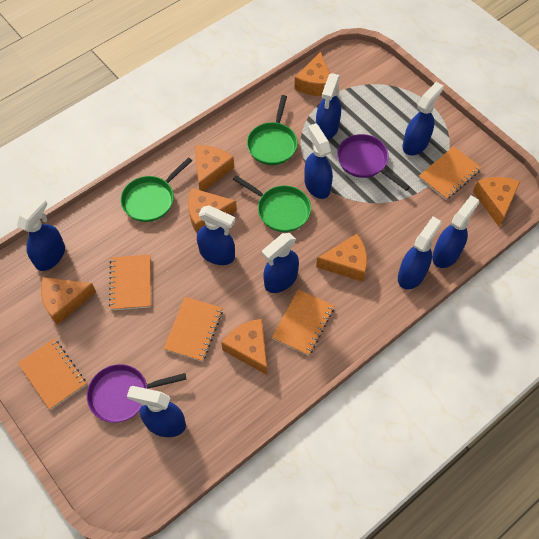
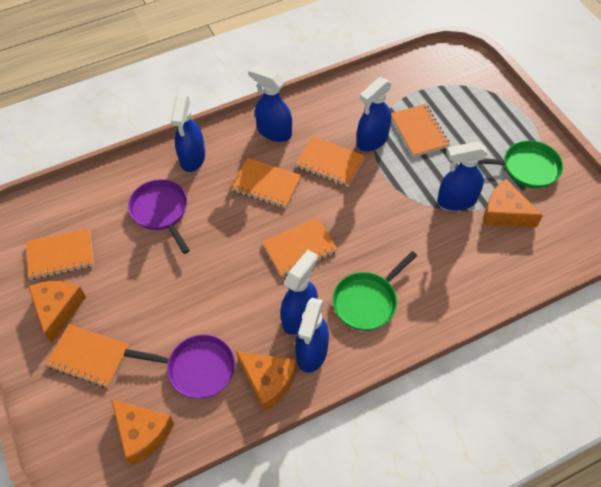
blue spray bottle: [17,197,65,271] [127,386,186,437] [197,205,235,265] [262,233,299,293] [304,123,333,199] [316,73,341,140] [398,217,442,289] [402,82,444,156] [432,195,479,268] = 9 -> [171,96,205,172] [248,65,292,142] [280,250,318,335] [295,298,329,373] [357,77,392,151] [437,141,488,211] = 6
green pan: [121,157,192,222] [233,175,311,232] [247,95,298,165] = 3 -> [332,251,417,331] [478,140,563,188] = 2
orange cheese: [41,277,96,325] [188,188,237,233] [195,145,234,191] [221,319,267,375] [294,52,330,96] [316,234,367,282] [473,177,520,226] = 7 -> [28,281,86,343] [111,399,174,466] [236,352,297,412] [483,179,543,228] = 4
orange notebook: [18,339,86,410] [109,254,151,310] [163,297,223,362] [272,289,334,356] [419,146,481,200] = 5 -> [26,228,94,280] [45,324,130,388] [231,158,302,208] [262,217,338,277] [295,136,365,187] [391,104,450,157] = 6

